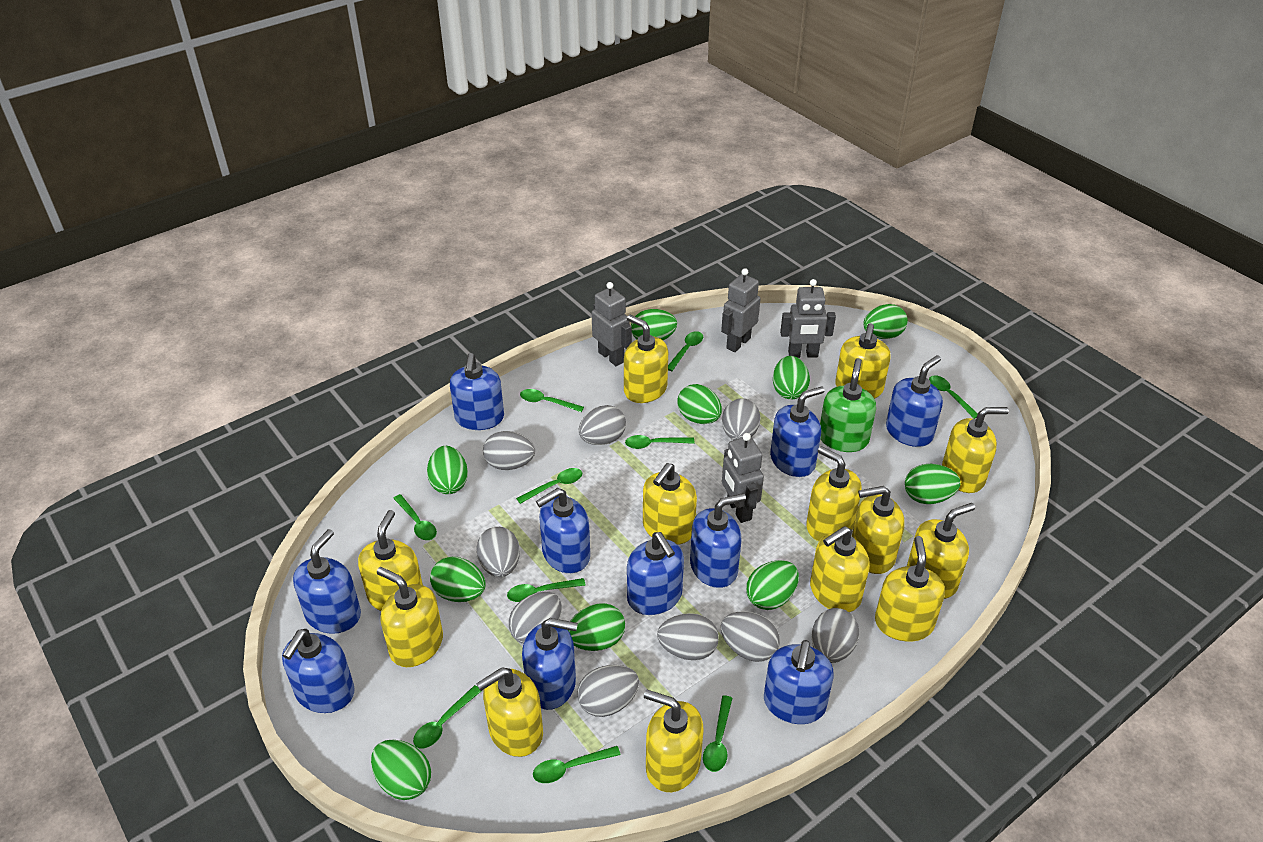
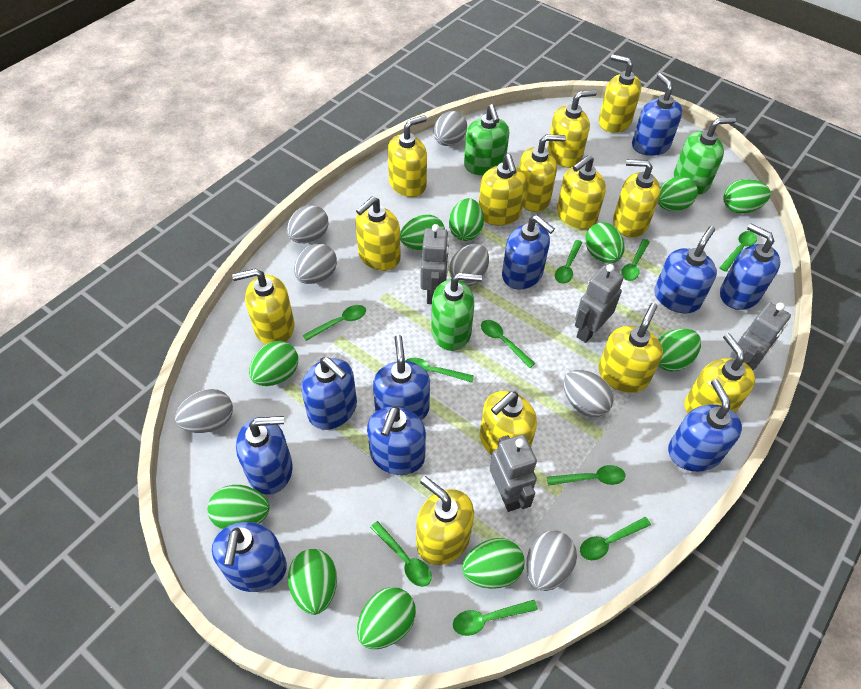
green egg: [371,740,431,800] [427,446,468,494] [430,557,485,602] [568,603,625,651] [631,309,677,340] [677,384,722,424] [746,560,799,610] [773,356,810,400] [863,304,908,339] [905,464,960,504] = 10 -> [207,485,270,530] [249,341,298,386] [288,549,337,615] [357,587,416,649] [400,215,445,251] [449,198,484,241] [462,538,525,589] [585,222,625,263] [658,176,698,211] [658,328,701,372] [723,179,771,214] = 11
green soap dispenser: [820,358,876,452] = 1 -> [431,273,482,351] [464,104,509,176] [674,117,736,195] = 3
grey egg: [476,527,520,577] [483,431,535,470] [509,592,562,644] [577,665,639,717] [579,405,626,445] [657,613,719,660] [721,611,780,662] [722,398,761,440] [812,608,859,663] = 9 -> [175,389,233,433] [287,205,329,243] [294,243,337,284] [434,111,467,146] [449,244,489,286] [526,530,577,591] [563,370,614,417] = 7

